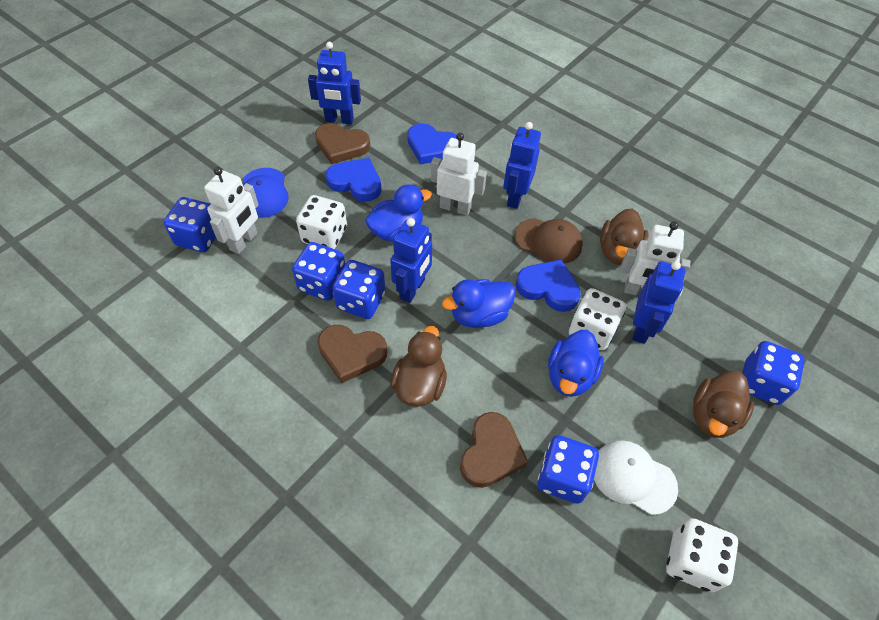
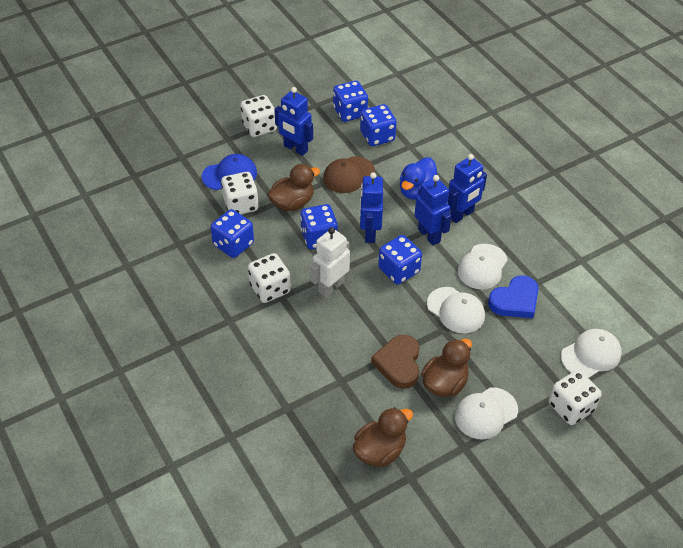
blue duck: [365,185,432,242] [442,279,516,328] [548,330,604,397] = 3 -> [400,157,440,200] = 1
blue heart: [326,158,382,202] [407,123,457,164] [515,260,581,312] = 3 -> [488,275,539,318] = 1
brown heart: [315,123,370,164] [318,325,388,383] [460,412,528,488] = 3 -> [371,335,420,389] = 1
white cap: [594,440,678,515] = 1 -> [427,287,485,333] [455,387,518,440] [457,244,508,289] [561,329,622,378] = 4
white dice: [296,195,347,249] [569,288,626,350] [666,518,738,592] = 3 -> [221,172,259,214] [241,95,277,137] [248,253,291,303] [549,370,602,425] = 4
white robot: [204,167,259,254] [431,133,487,216] [620,221,690,295] = 3 -> [310,227,350,297] = 1

